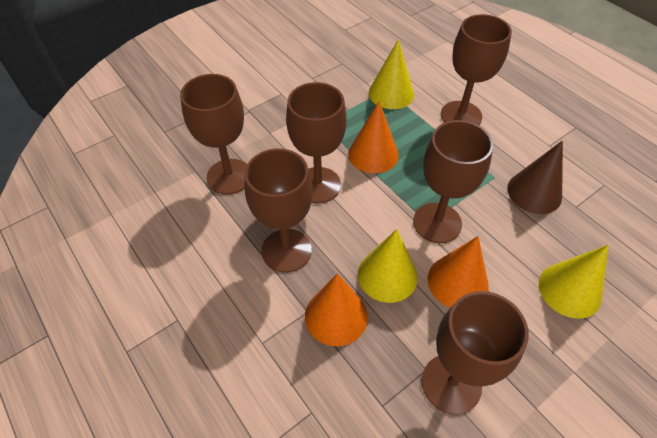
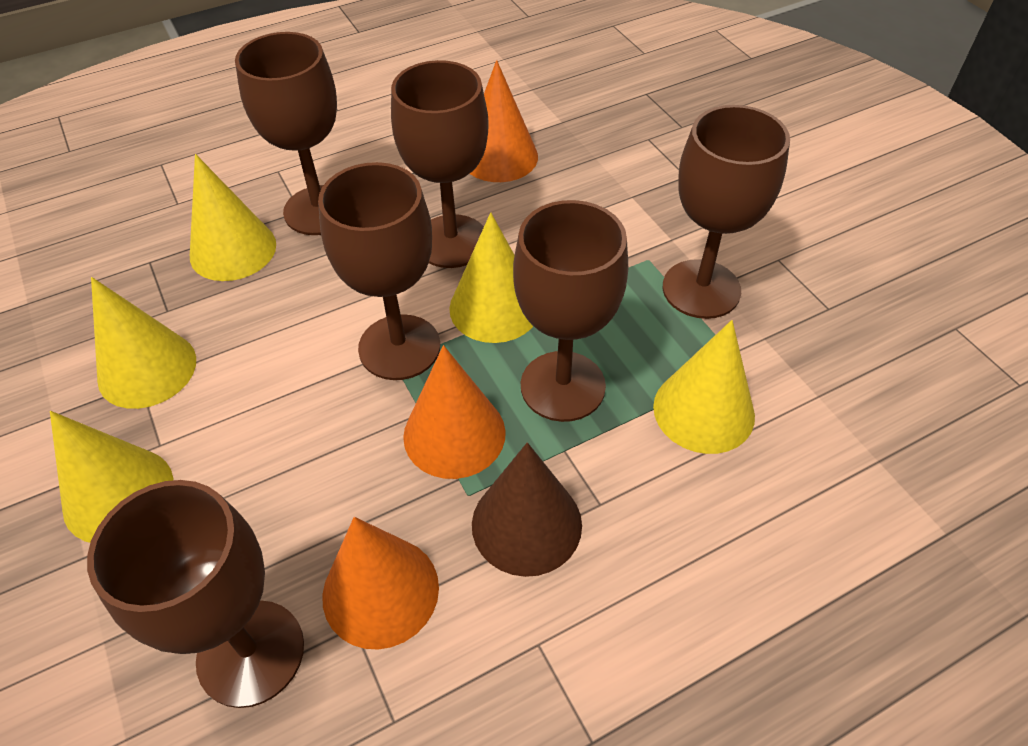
yellow cone: [358,229,418,303] [369,39,414,109] [539,245,609,318] = 3 -> [50,411,174,543] [91,277,196,409] [190,154,276,281] [449,212,533,343] [653,320,755,454] = 5

